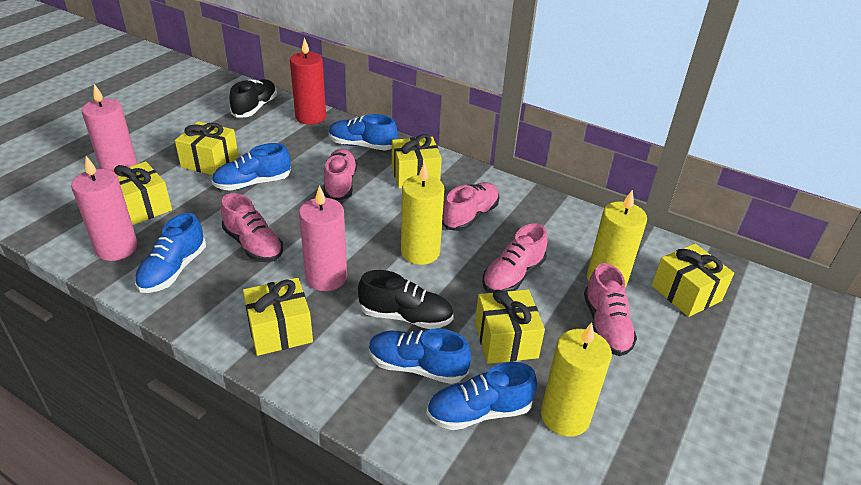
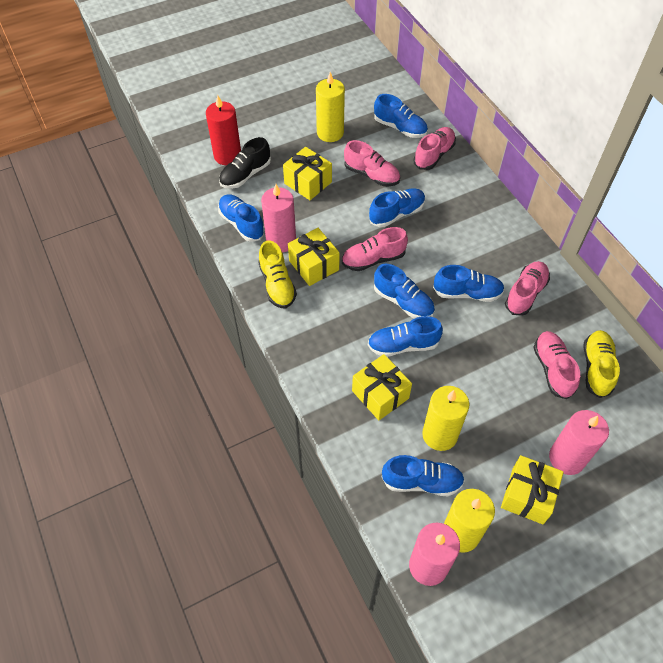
black shoe: [229,79,277,118] [358,270,454,329] = 2 -> [219,137,271,189] = 1
blue shoe: [135,213,206,293] [211,143,291,191] [329,114,397,150] [369,329,471,384] [426,362,537,430] = 5 -> [218,194,265,242] [368,316,443,357] [369,188,426,227] [374,94,428,138] [374,264,435,319] [382,455,465,496] [433,265,505,302] = 7
yellow gift: [114,161,172,225] [175,121,238,175] [243,278,313,356] [392,134,442,188] [475,289,545,364] [652,243,734,317] = 6 -> [283,147,332,200] [288,228,340,286] [352,354,412,420] [501,455,564,524] = 4
yellow shoe: none = 0 -> [258,240,297,309] [583,330,620,398] = 2

